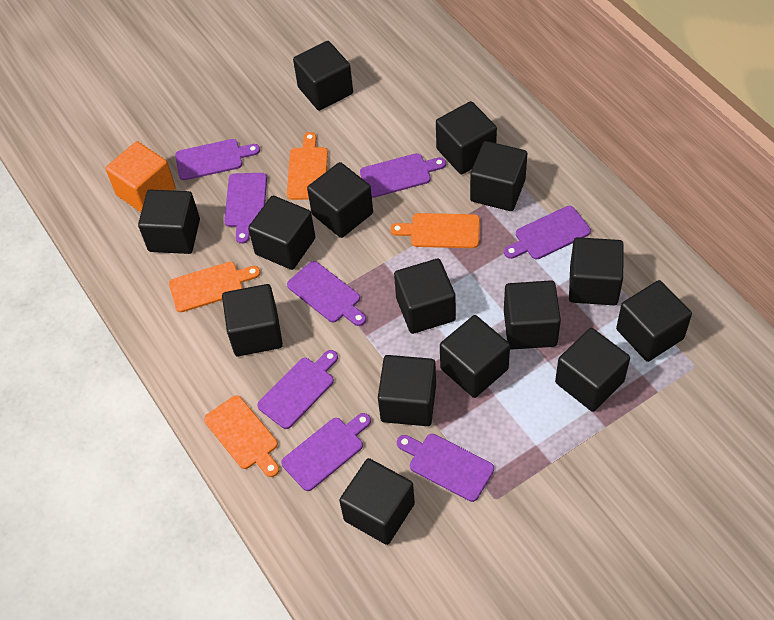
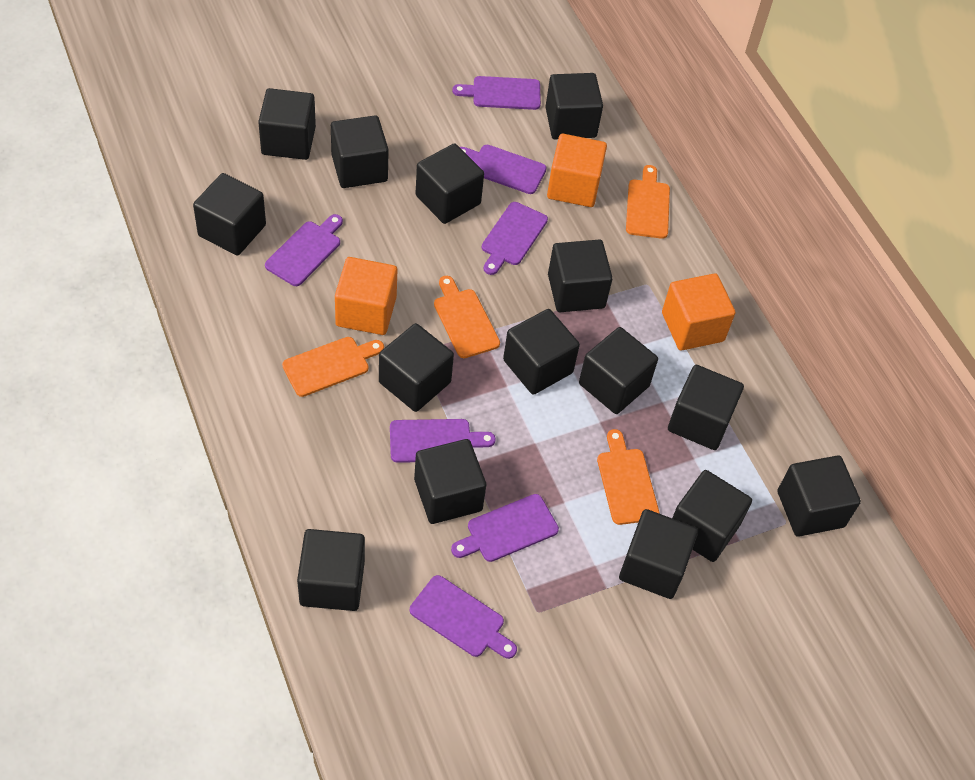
orange cube: [106,141,176,212] = 1 -> [335,257,397,335] [547,134,607,207] [662,273,736,351] = 3
purple cutting board: [175,139,260,180] [224,173,267,244] [257,350,338,429] [281,413,371,491] [287,261,366,326] [360,153,446,198] [397,434,494,502] [504,206,591,259] = 8 -> [265,214,343,286] [390,419,496,463] [410,575,517,659] [451,494,559,562] [452,76,541,110] [460,145,547,194] [482,202,548,275] = 7

